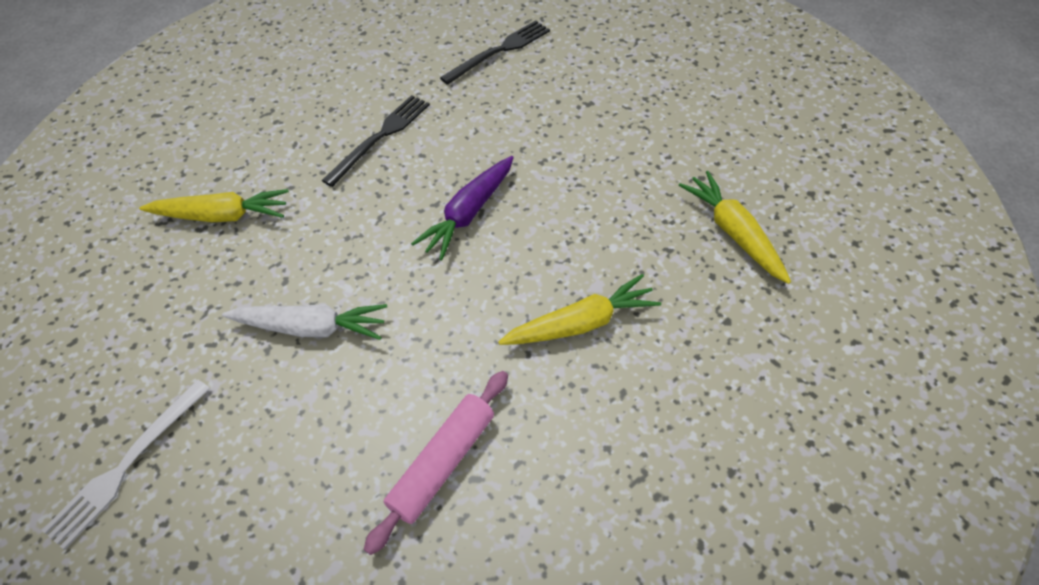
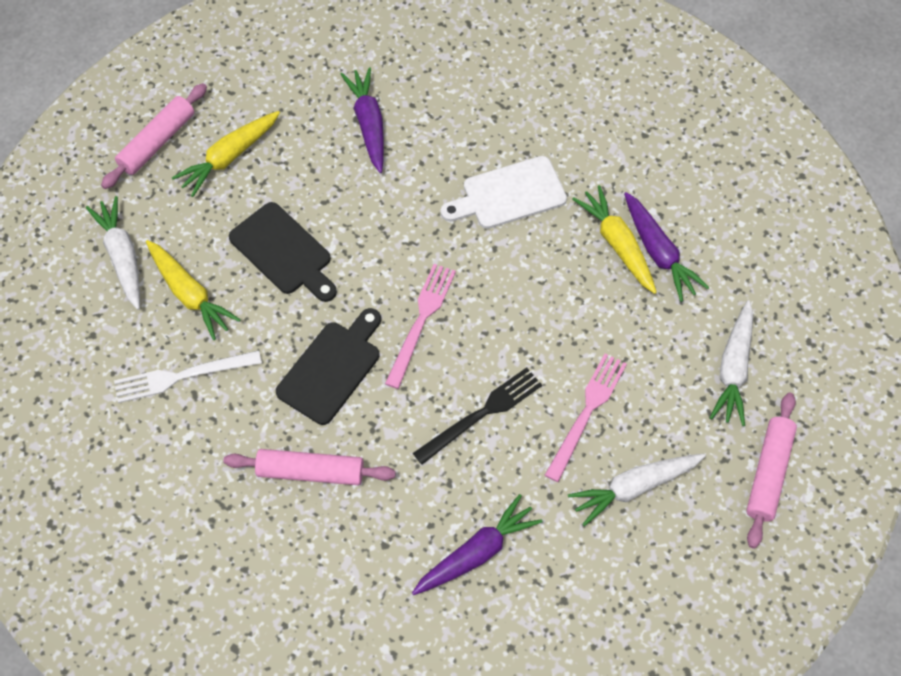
black cutting board: none = 0 -> [229,202,337,302] [276,308,381,425] = 2
black fork: [322,95,430,187] [440,20,550,85] = 2 -> [413,367,542,465] = 1
pink fork: none = 0 -> [385,264,456,389] [545,354,627,482] = 2
pink rolling pin: [364,371,508,555] = 1 -> [101,83,207,189] [223,449,396,485] [746,393,797,549] = 3
purple carrot: [411,156,514,260] = 1 -> [340,67,384,173] [412,494,543,595] [624,192,709,302] = 3
white carrot: [222,304,387,340] = 1 -> [86,196,140,310] [568,454,706,526] [710,300,753,426] = 3
white cutting board: none = 0 -> [441,156,567,229] = 1

